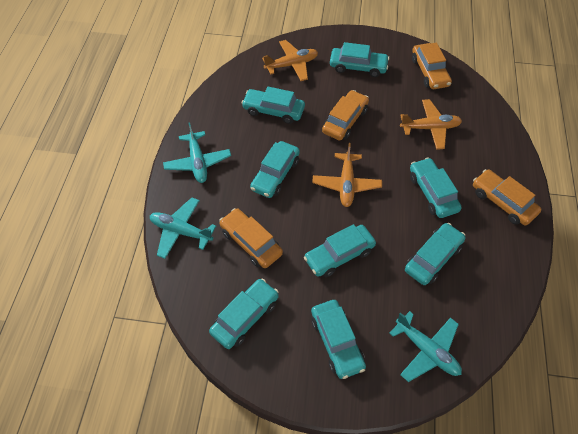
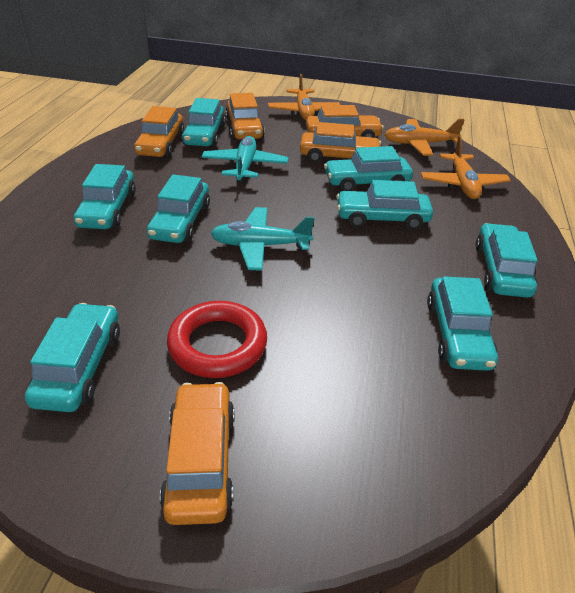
orange car: [219,208,283,268] [322,90,369,141] [412,43,452,89] [473,169,541,225] = 4 -> [134,106,184,157] [160,382,235,525] [225,93,265,140] [300,122,381,162] [306,105,384,138] = 5
red ring: none = 0 -> [167,301,267,378] = 1
turquoise plane: [150,197,216,259] [163,122,231,183] [389,311,462,382] = 3 -> [201,136,288,184] [211,207,315,271] = 2

